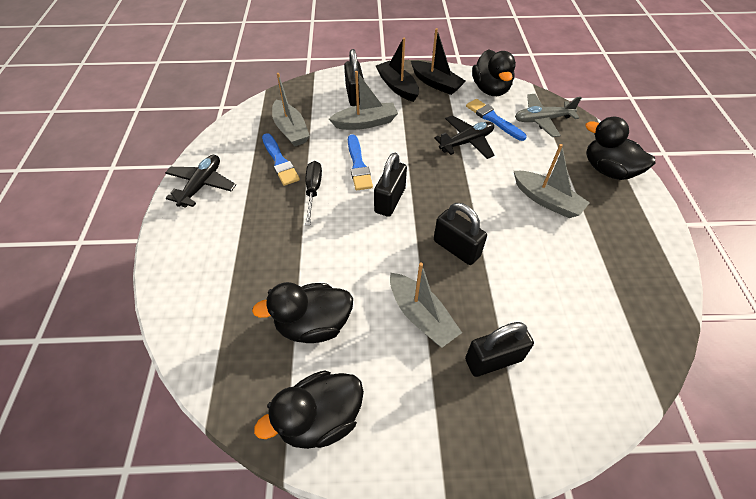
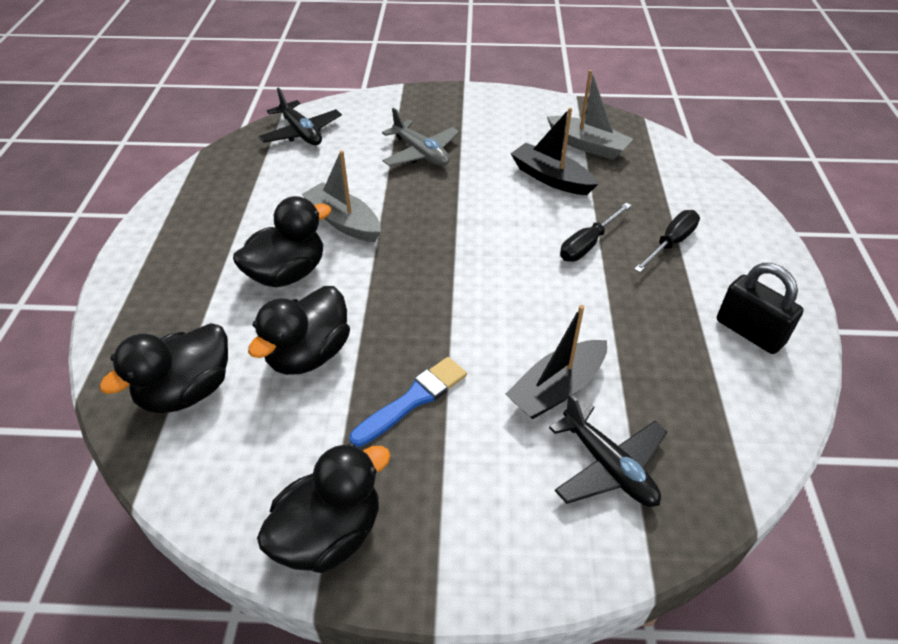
black padlock: [344,49,364,106] [374,153,407,217] [434,203,487,265] [465,322,534,377] = 4 -> [717,263,804,354] = 1
black screwdriver: [305,161,322,225] = 1 -> [560,203,631,262] [634,210,700,273] = 2
blue brush: [262,133,300,186] [348,134,373,190] [466,99,526,141] = 3 -> [350,357,467,447] = 1
grey boat: [272,73,310,147] [329,71,398,130] [390,262,462,348] [514,144,590,218] = 4 -> [302,150,381,242] [547,70,633,160] = 2

